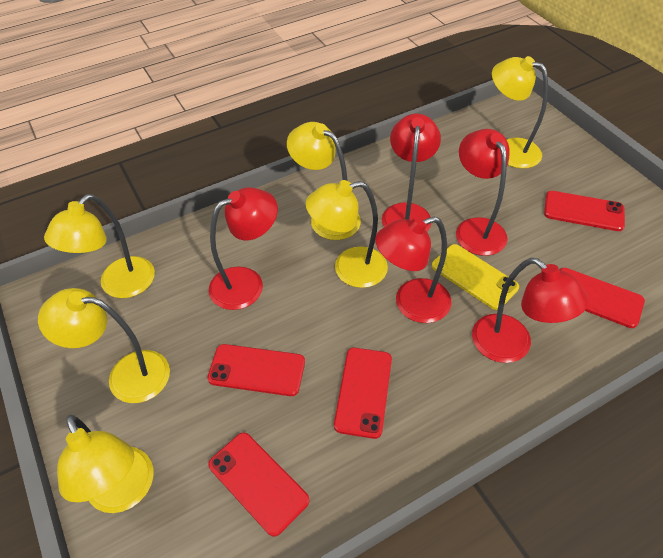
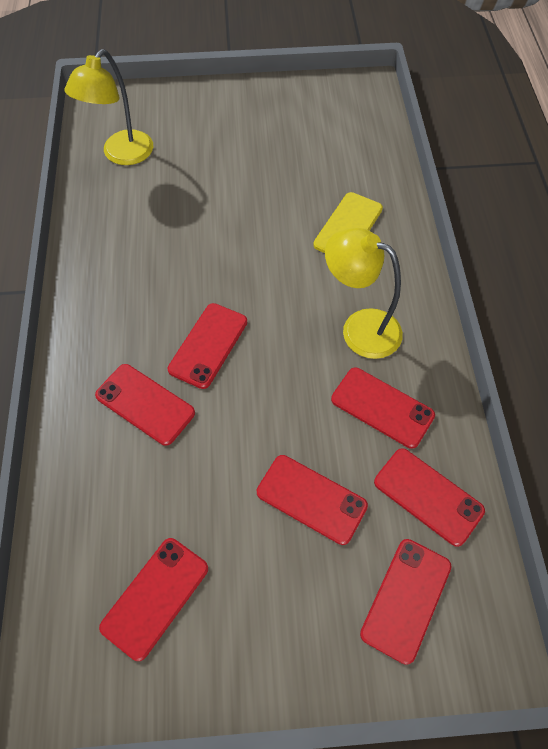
red lamp: [209,188,278,310] [375,216,451,323] [382,113,441,232] [456,129,510,256] [472,258,589,363] = 5 -> none = 0
red phone: [207,344,305,396] [208,432,310,537] [334,348,392,439] [544,191,625,231] [560,268,645,328] = 5 -> [95,364,195,446] [99,538,208,661] [168,303,247,389] [257,455,368,545] [331,368,435,449] [360,539,452,665] [374,448,485,547] = 7
yellow lamp: [38,288,170,403] [44,194,155,298] [57,415,153,513] [287,122,361,240] [305,180,388,288] [492,56,548,168] = 6 -> [64,49,153,165] [325,228,403,359] = 2

